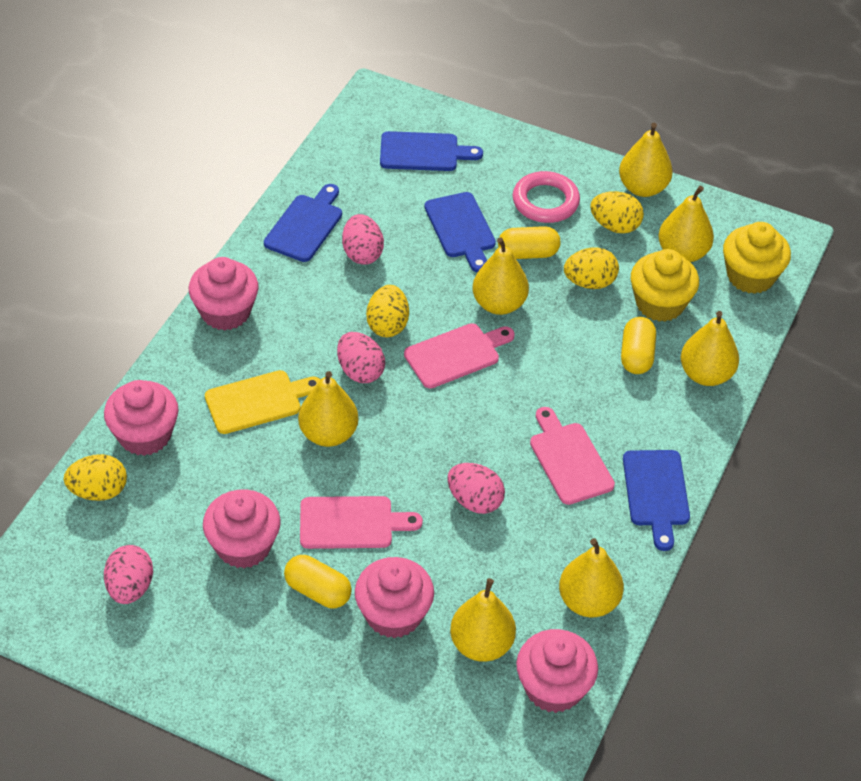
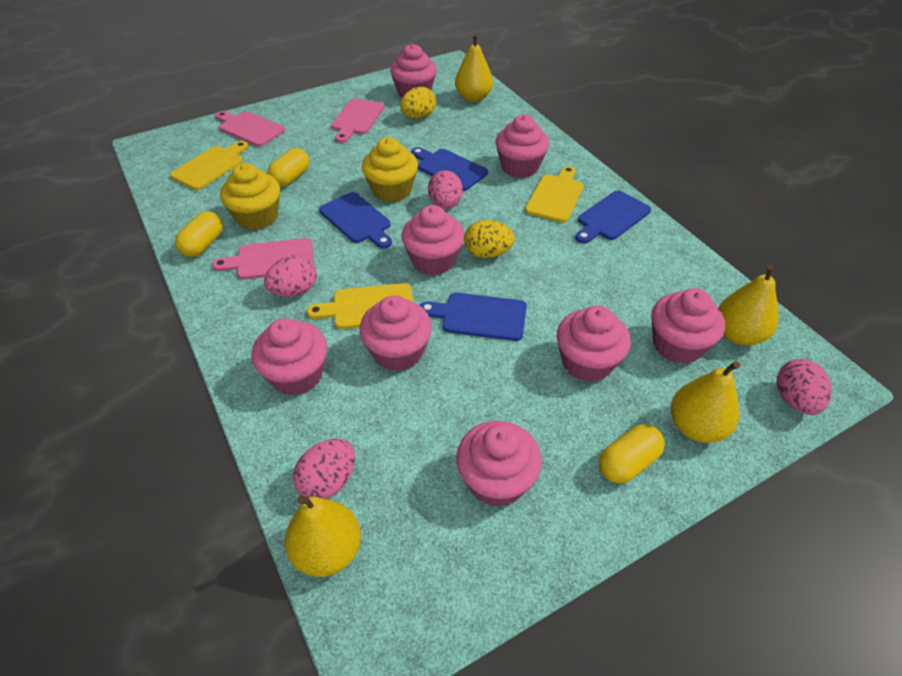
pink cupcake: [104,380,179,456] [189,257,259,331] [203,490,280,568] [355,557,434,639] [516,629,598,713] = 5 -> [251,318,327,396] [359,295,432,371] [390,44,437,98] [401,205,464,275] [456,421,542,507] [495,115,549,178] [557,305,631,382] [651,288,725,364] = 8
pink ring: [513,171,580,223] = 1 -> none = 0
yellow cutting board: [205,370,320,434] = 1 -> [170,141,248,190] [307,283,413,329] [525,166,584,223] = 3
yellow egg: [63,454,127,501] [366,285,409,337] [564,248,619,289] [590,191,644,234] = 4 -> [400,87,436,119] [464,220,515,258] = 2
yellow pear: [298,371,359,447] [450,578,516,662] [472,237,529,315] [559,538,624,617] [619,123,673,197] [658,186,714,262] [681,311,739,386] = 7 -> [285,495,361,577] [455,34,493,102] [671,361,740,443] [719,264,779,345] = 4

